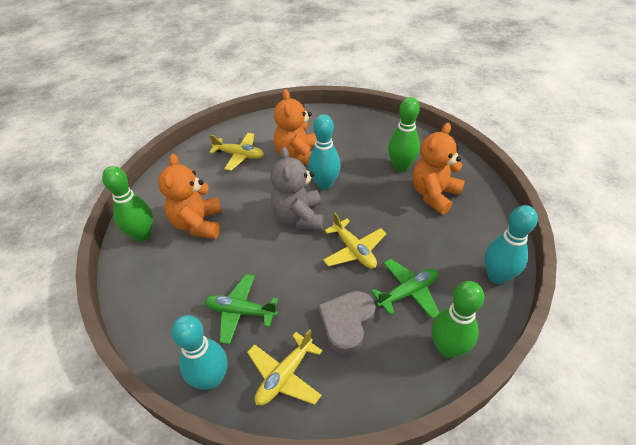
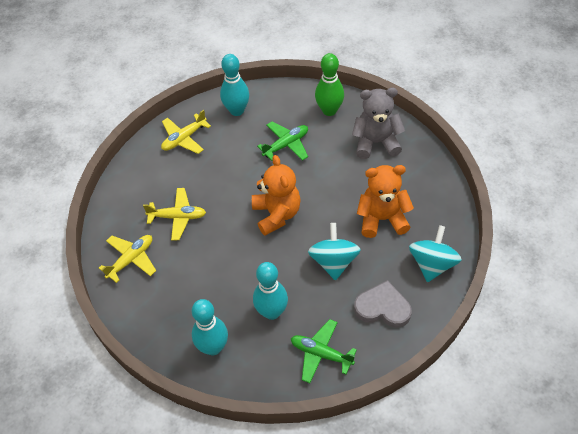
green bowling pin: [102,166,153,242] [388,97,420,172] [431,281,484,358] = 3 -> [315,53,344,116] = 1
orange teddy bear: [158,153,222,239] [274,89,316,166] [412,123,465,215] = 3 -> [252,155,301,236] [357,165,414,238] = 2
turquoise spinning top: none = 0 -> [308,223,361,281] [409,225,462,282] = 2

